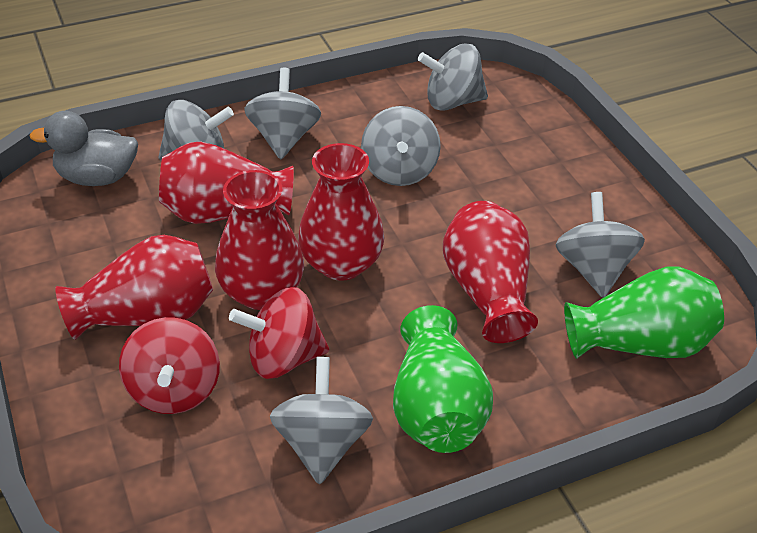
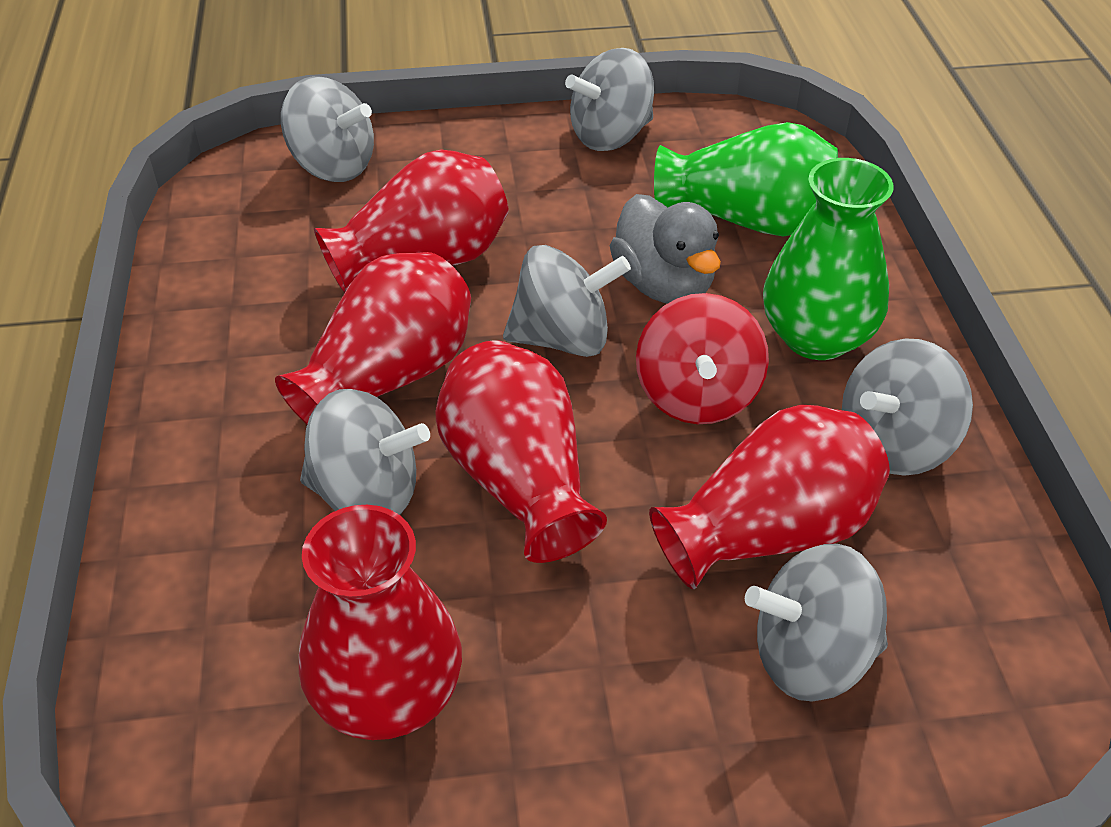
red spinning top: [119,317,220,414] [229,287,329,379] = 2 -> [636,293,769,424] = 1

